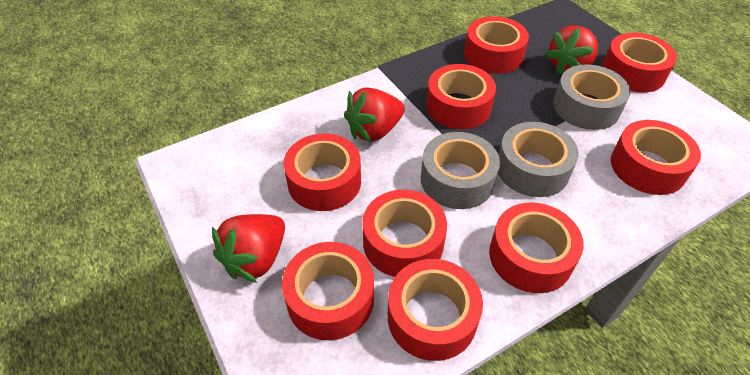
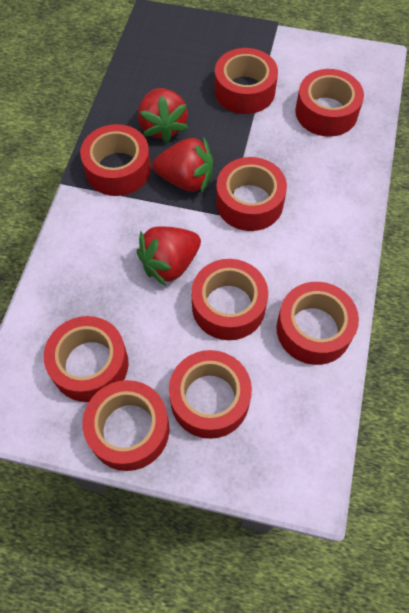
grey tape: [421,132,500,209] [498,122,579,197] [553,64,630,130] = 3 -> none = 0

